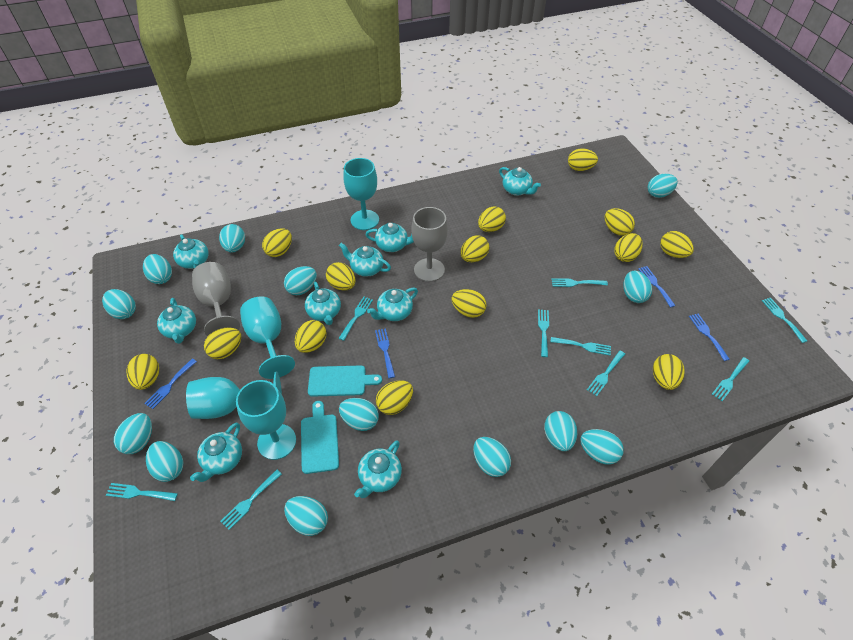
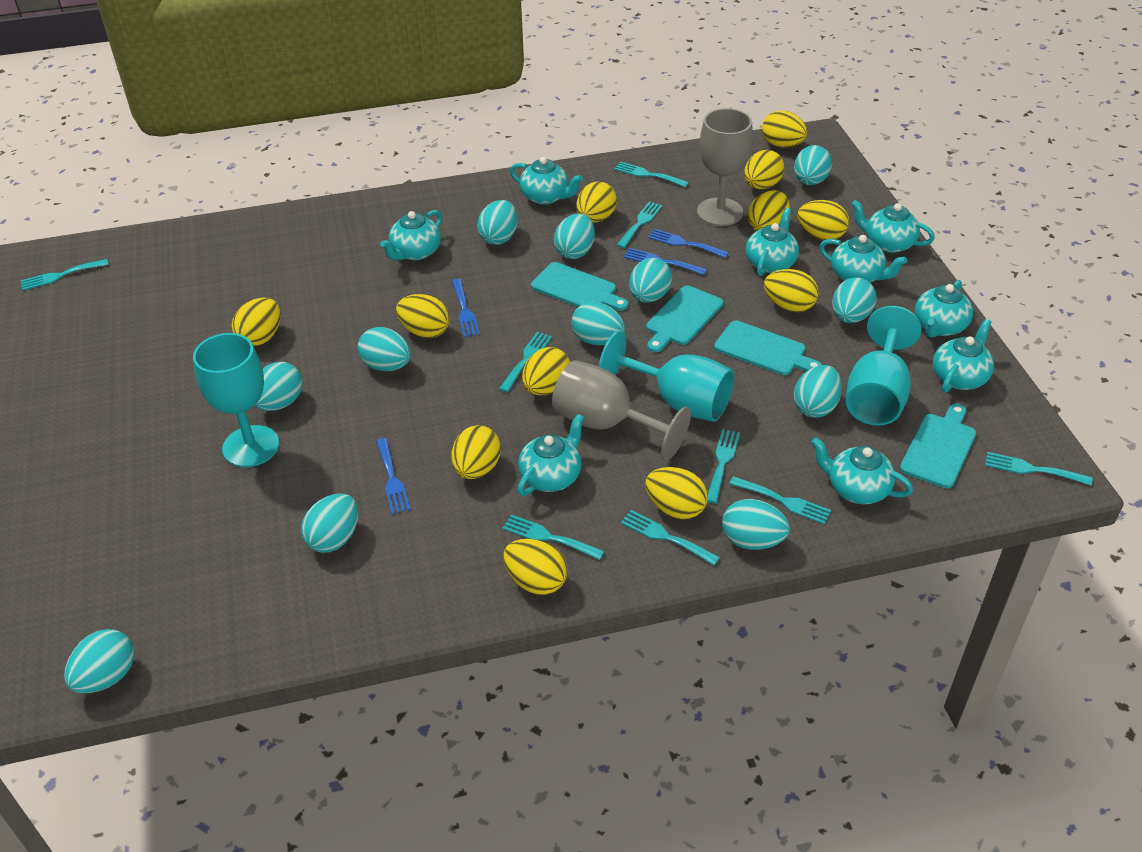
turquoise cutting board: [301,401,339,474] [308,366,382,397] = 2 -> [531,262,628,311] [646,285,723,352] [714,320,822,375] [900,404,976,488] = 4
turquoise egg: [102,289,136,319] [114,413,152,454] [143,254,172,284] [146,441,183,482] [219,224,245,252] [284,266,317,295] [284,496,328,536] [339,398,379,431] [473,437,511,477] [544,411,577,451] [580,429,624,464] [623,271,652,303] [648,174,678,198] = 13 -> [64,629,134,693] [255,362,303,411] [301,493,358,553] [358,327,411,371] [477,200,518,245] [554,214,595,259] [571,302,625,345] [629,258,672,303] [722,499,790,550] [793,365,842,418] [794,145,832,185] [832,278,877,323] = 12
turquoise goblet: [186,371,282,419] [236,380,296,460] [240,297,295,379] [343,158,379,230] = 4 -> [193,333,279,467] [599,331,735,422] [846,306,921,426] = 3
yellow egg: [126,354,159,390] [204,327,241,359] [262,228,292,257] [295,320,326,353] [326,262,356,291] [376,380,413,415] [451,289,486,318] [461,235,489,262] [478,206,506,232] [568,148,598,171] [605,208,635,236] [614,233,643,262] [653,354,685,390] [660,231,694,258] = 14 -> [232,298,281,346] [396,294,450,338] [451,425,501,479] [503,539,568,595] [522,347,570,395] [576,181,617,223] [645,467,708,519] [744,150,784,189] [748,190,790,231] [762,111,807,148] [764,269,819,312] [797,200,849,240] = 12

